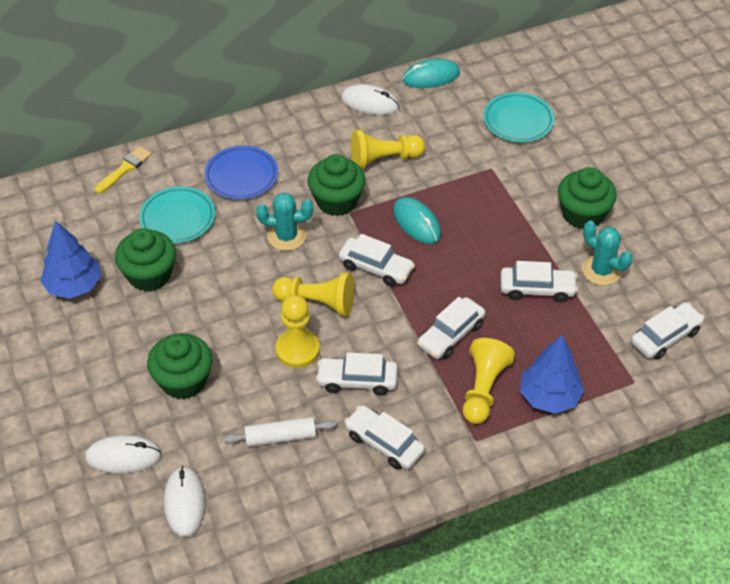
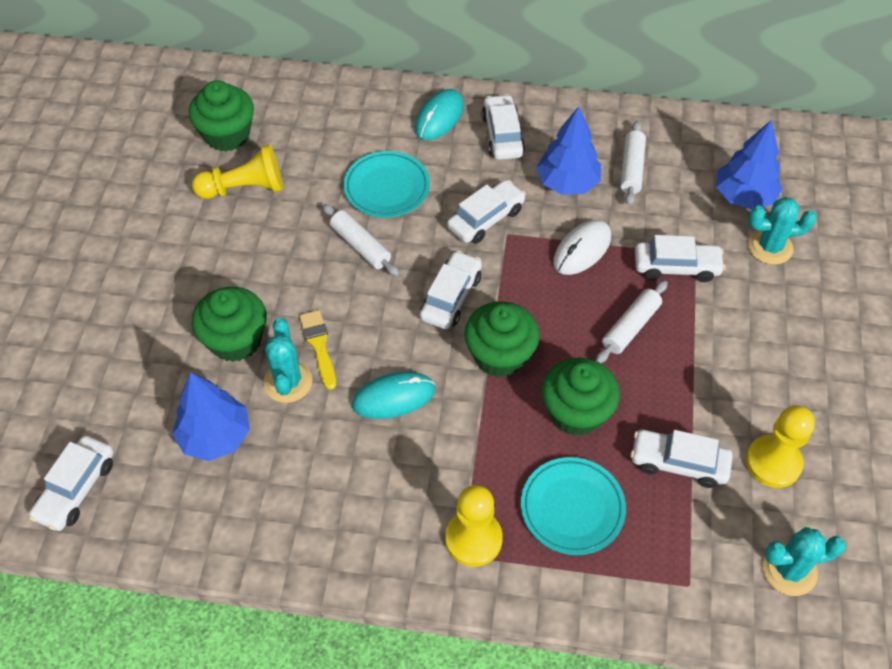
blue plate: [204,146,278,200] = 1 -> none = 0
blue tree: [40,221,101,298] [520,335,584,414] = 2 -> [172,372,250,461] [536,106,601,195] [716,120,783,209] = 3
turquoise cactus: [256,192,313,251] [582,221,633,286] = 2 -> [263,318,313,403] [748,197,817,265] [762,527,846,596] = 3
white mouse: [85,435,162,473] [164,466,206,537] [341,84,399,115] = 3 -> [553,220,611,275] = 1
white rolling pin: [224,417,336,447] = 1 -> [322,204,400,277] [596,280,668,363] [620,121,646,206] = 3
yellow pawn: [272,272,354,316] [275,295,320,368] [351,130,425,169] [463,338,515,424] = 4 -> [192,144,283,199] [445,485,503,567] [746,405,815,488] = 3

